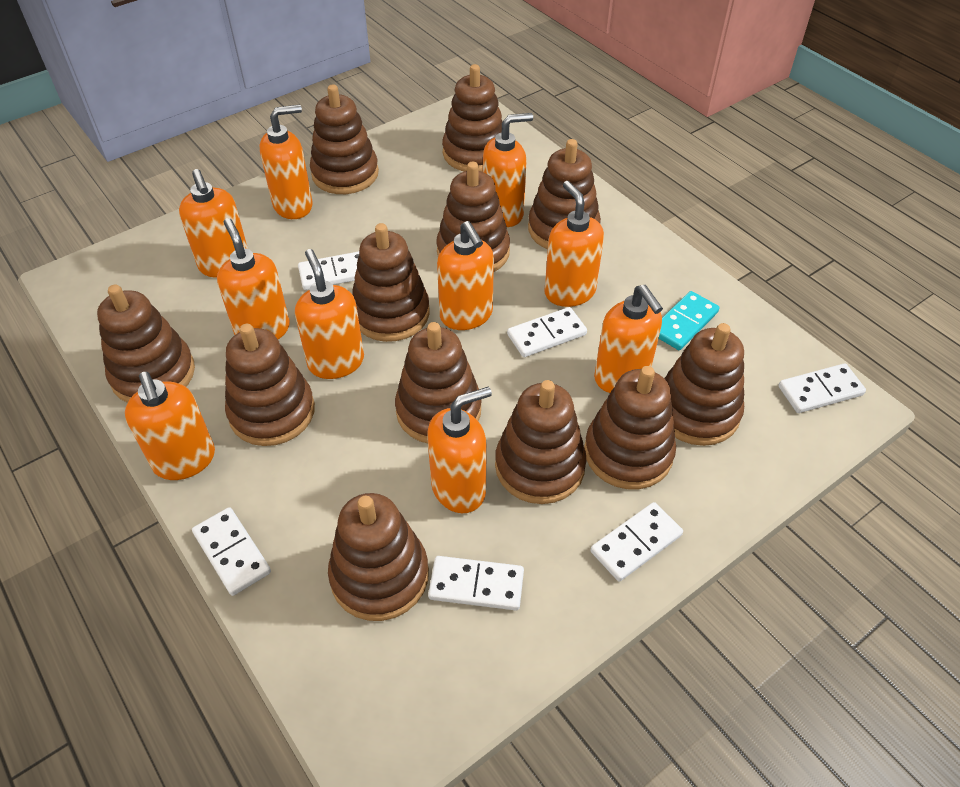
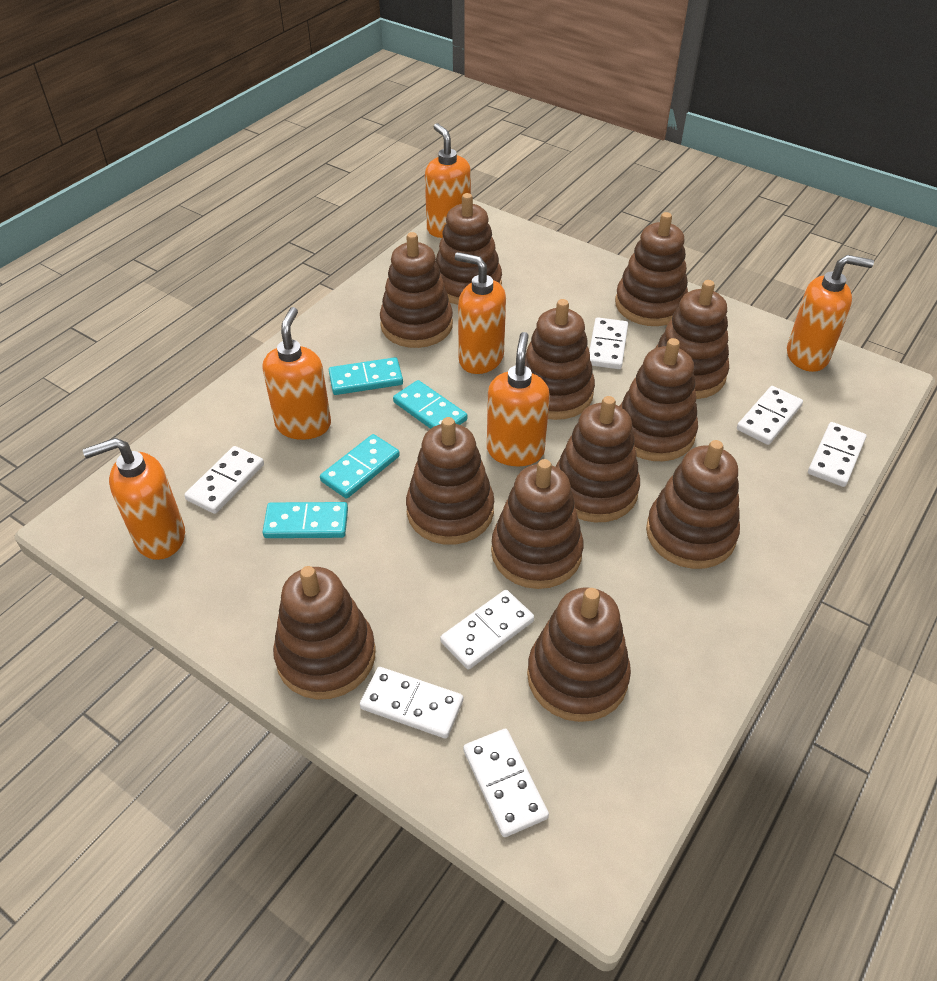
orange soap dispenser: [125,372,215,480] [179,169,248,277] [217,218,290,339] [260,105,313,219] [295,249,364,379] [427,387,492,513] [437,221,494,330] [483,113,533,227] [545,181,604,307] [594,285,663,393] = 10 -> [83,438,185,560] [262,307,331,440] [425,123,471,238] [455,252,506,374] [487,332,550,466] [787,255,874,372] = 6
turquoise domino: [658,291,719,350] = 1 -> [263,502,348,538] [320,434,400,499] [329,357,403,395] [393,380,467,429] = 4
white domino: [192,507,271,596] [298,251,359,290] [428,556,524,610] [507,307,587,357] [591,502,683,581] [778,363,866,413] = 6 -> [184,446,264,514] [360,667,463,739] [440,590,534,669] [463,728,549,837] [589,318,628,369] [737,386,803,445] [808,422,866,487] = 7

